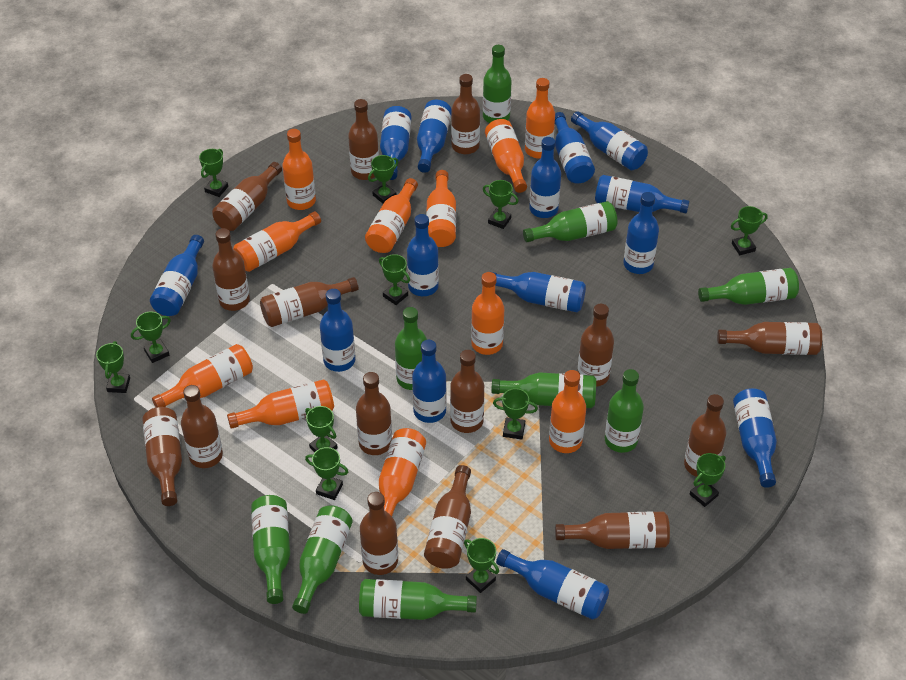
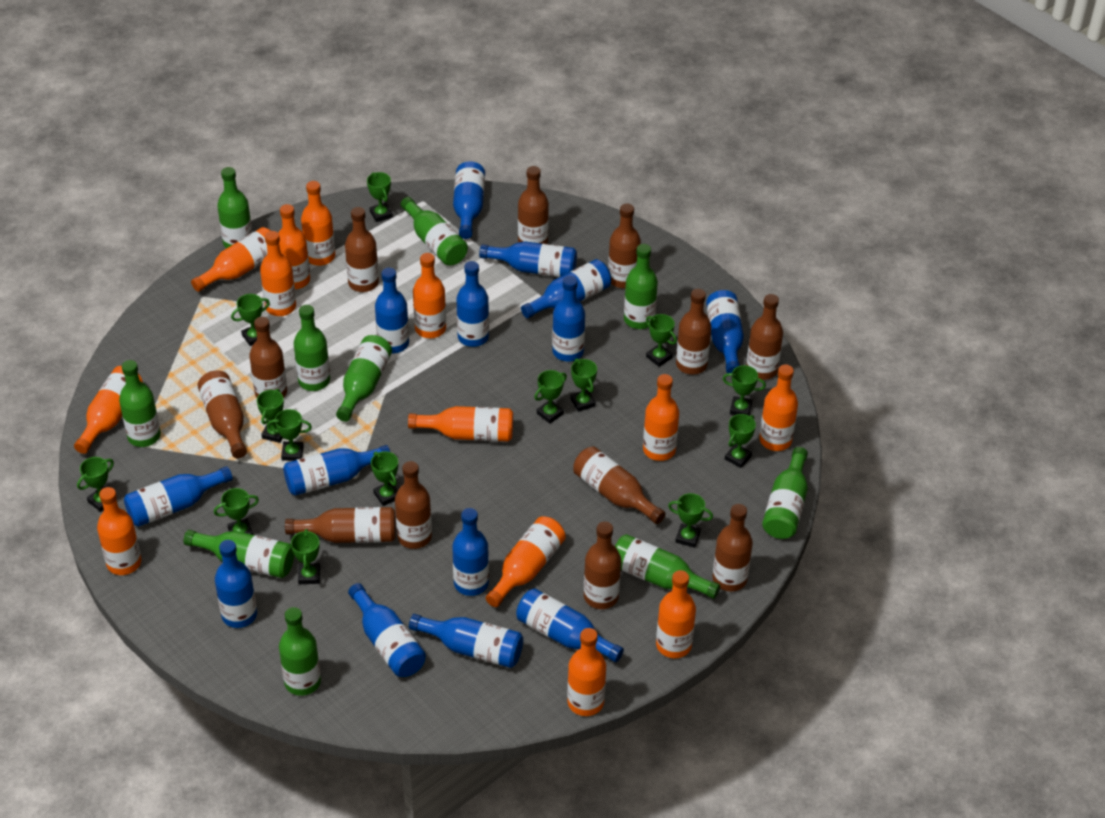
brown bottle: [142,407,182,506] [181,385,223,468] [212,162,282,231] [212,228,250,311] [260,277,359,327] [348,99,379,180] [356,372,392,455] [360,492,398,575] [424,465,471,569] [450,350,484,433] [451,74,480,154] [555,511,670,549] [577,304,614,387] [684,394,726,477] [717,322,822,355] = 15 -> [198,370,247,458] [249,317,287,398] [285,507,396,543] [345,207,379,292] [395,461,432,549] [518,166,549,244] [573,446,666,524] [584,521,621,609] [608,204,641,288] [676,289,712,374] [713,504,753,591] [746,294,783,380] = 12
green bottle: [251,495,290,604] [292,505,353,614] [359,579,477,620] [395,307,427,390] [483,45,511,123] [491,372,596,408] [523,201,617,242] [605,369,644,453] [698,268,799,305] = 9 -> [119,360,161,447] [184,530,294,578] [217,167,253,249] [279,607,321,696] [294,305,330,391] [336,335,392,422] [401,197,468,266] [615,534,720,599] [624,244,658,329] [762,447,808,539] = 10
green trophy: [96,341,130,393] [131,312,171,363] [199,149,228,197] [305,406,338,452] [305,447,348,500] [368,155,398,204] [379,254,410,305] [464,538,499,593] [483,180,519,229] [493,388,538,439] [690,453,726,507] [731,206,768,255] = 12 -> [77,457,114,512] [214,488,259,535] [231,294,270,346] [257,389,284,443] [267,409,312,461] [291,529,320,584] [367,172,393,222] [371,451,398,506] [534,370,567,424] [570,358,597,412] [646,314,677,367] [668,493,713,548] [723,365,766,415] [725,414,756,468] = 14
orange bottle: [152,344,253,407] [227,379,334,429] [233,211,321,272] [282,129,316,210] [365,178,418,253] [379,428,426,516] [426,170,456,247] [471,272,504,355] [485,119,527,193] [525,78,555,159] [549,370,586,453] = 11 -> [74,366,143,454] [97,487,142,575] [191,227,271,292] [260,231,296,316] [278,204,310,289] [301,181,335,266] [408,406,513,442] [413,253,446,338] [486,516,566,607] [567,628,606,716] [643,374,679,461] [656,570,696,658] [760,364,798,451] = 13

